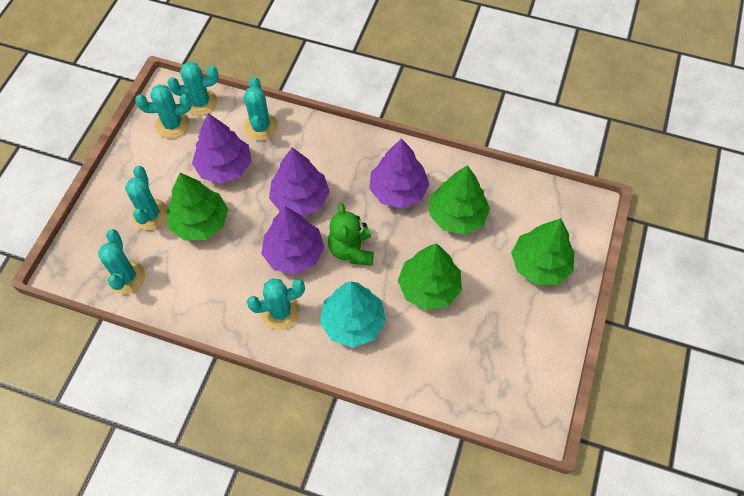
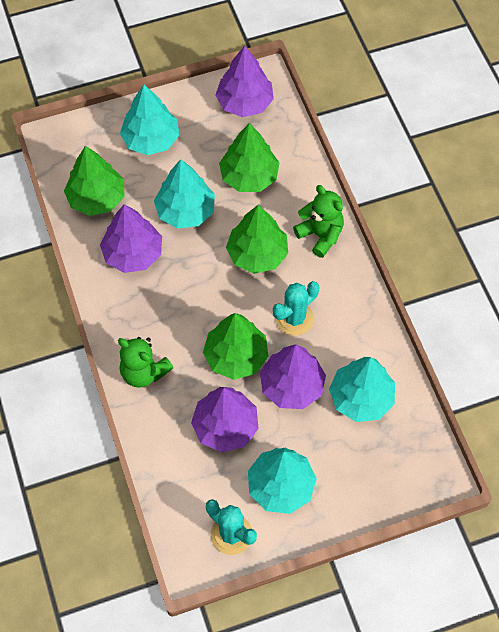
green teddy bear: [328,203,374,266] = 1 -> [118,337,173,388] [293,185,344,258] = 2
turquoise cactus: [98,229,145,294] [125,166,168,230] [135,84,192,138] [168,62,219,116] [244,77,278,140] [247,278,305,330] = 6 -> [206,499,257,555] [273,281,319,336] = 2
turquoise tree: [320,282,386,348] = 1 -> [120,85,179,155] [154,159,215,229] [248,448,317,514] [329,357,395,422] = 4

